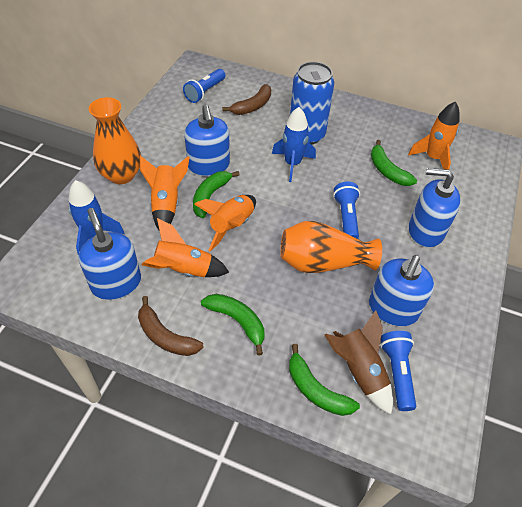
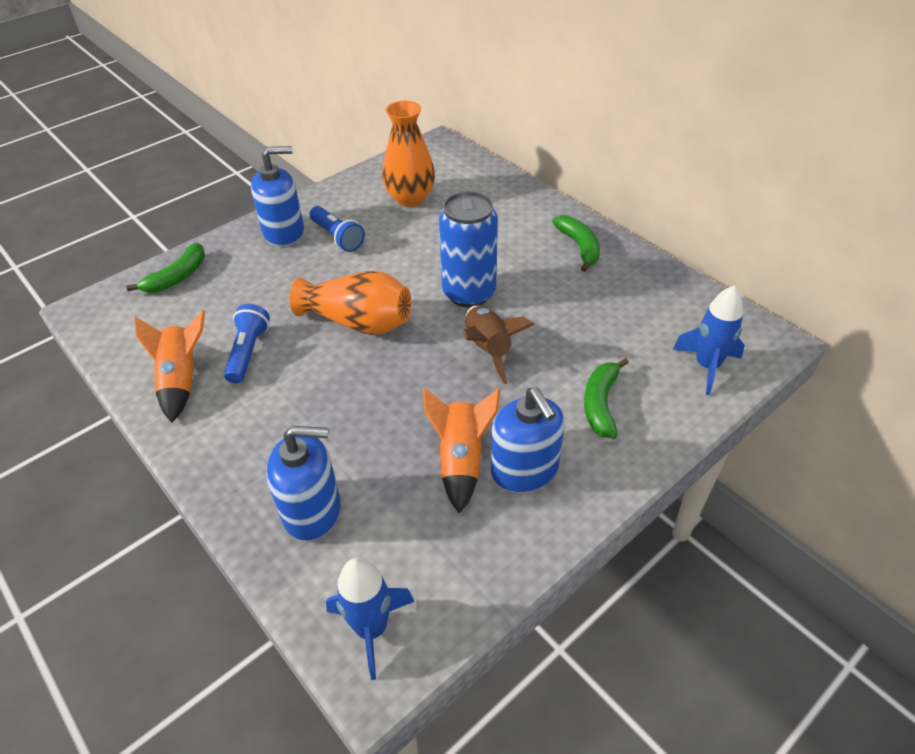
blue flashlight: [183,69,226,103] [333,181,360,239] [380,331,416,411] = 3 -> [224,304,270,383] [309,206,365,252] = 2
blue soap dispenser: [79,208,141,300] [184,104,230,176] [369,255,434,326] [409,168,461,248] = 4 -> [251,146,304,246] [266,426,341,541] [491,387,565,493] = 3
brown banana: [138,296,204,356] [222,84,271,115] = 2 -> none = 0
green banana: [193,171,240,218] [201,294,264,356] [289,344,360,416] [371,140,417,186] = 4 -> [126,243,205,292] [552,215,600,272] [584,358,629,439] = 3
orange rocket: [139,156,190,230] [142,218,229,277] [194,195,256,251] [408,101,460,170] = 4 -> [134,310,205,423] [423,388,500,513] = 2

